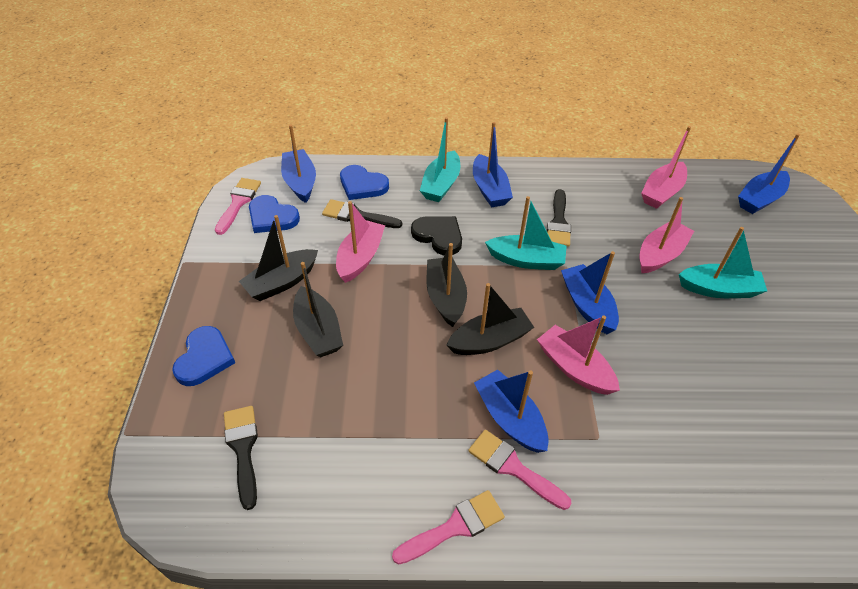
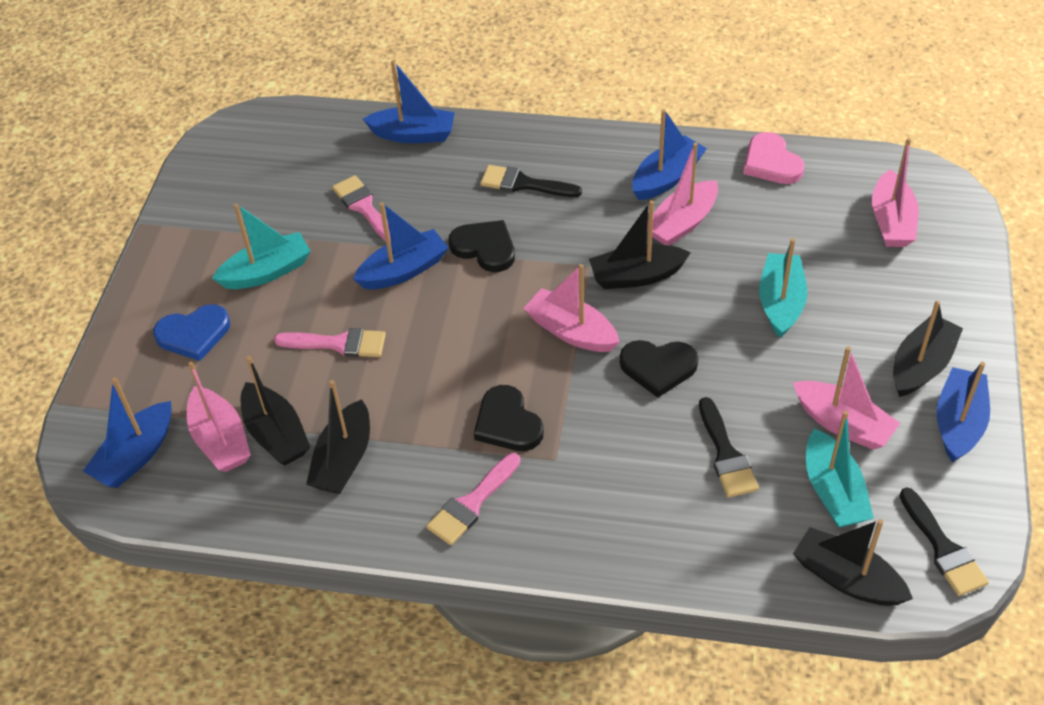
black boat: [239,215,318,301] [293,262,343,357] [427,243,467,327] [447,283,534,355] = 4 -> [241,356,310,465] [306,380,370,494] [589,200,691,289] [793,519,913,606] [893,301,963,397] = 5
black heart: [411,216,462,255] = 1 -> [449,220,515,272] [474,385,544,451] [620,340,698,398] = 3
blue heart: [172,326,235,386] [249,195,300,233] [340,165,389,200] = 3 -> [153,304,230,361] = 1
pink boat: [336,201,385,283] [537,316,620,395] [639,197,694,273] [641,126,691,209] = 4 -> [187,362,251,472] [523,264,620,352] [647,143,718,246] [793,346,900,450] [872,138,919,247] = 5
pink heart: none = 0 -> [743,132,804,184] = 1

